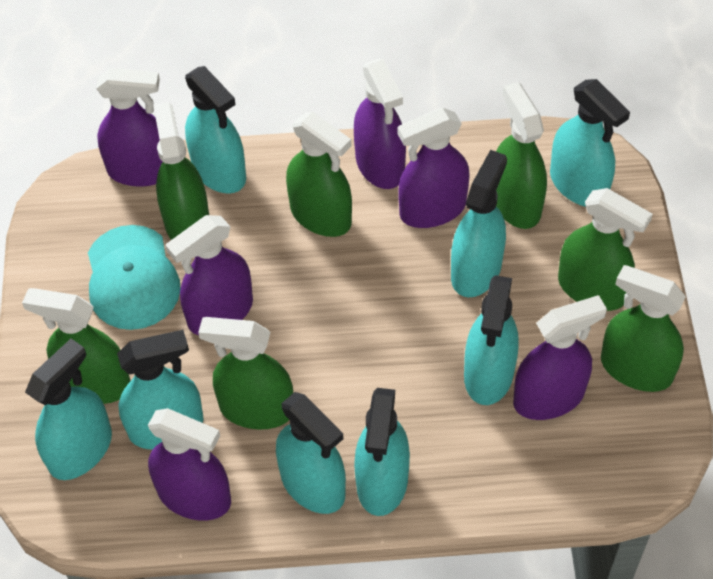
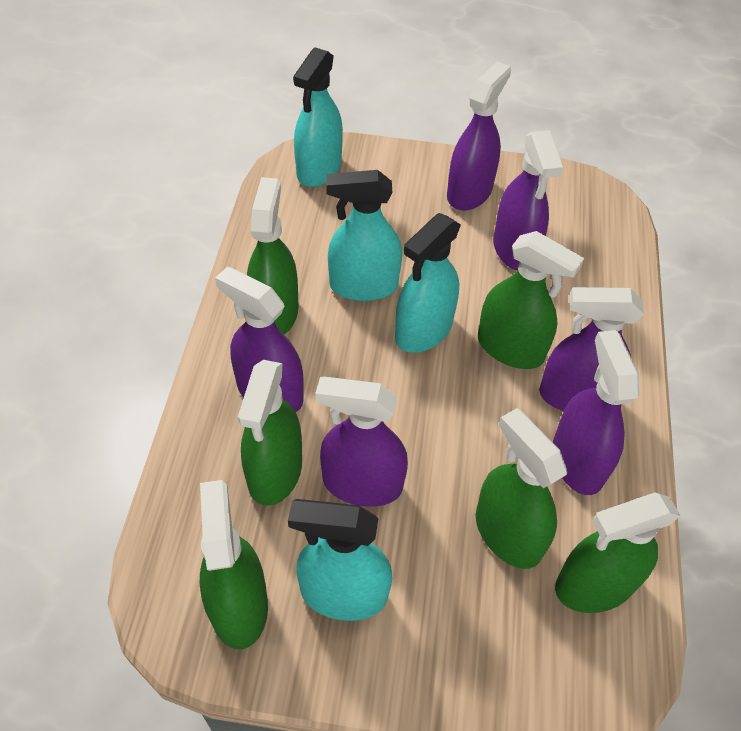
green spray bottle: [22,288,130,404] [153,102,209,240] [198,317,293,430] [286,112,352,237] [496,82,547,229] [558,188,653,311] [601,265,686,392] = 7 -> [200,480,268,649] [238,360,302,506] [247,177,298,334] [476,408,567,569] [478,231,584,369] [555,492,680,613] = 6
turquoise cap: [88,225,180,330] = 1 -> none = 0
turquoise spray bottle: [25,339,112,480] [117,330,204,450] [185,66,246,194] [276,392,346,514] [354,388,410,516] [451,150,507,297] [464,275,519,405] [550,79,630,207] = 8 -> [288,499,392,621] [293,47,343,187] [326,170,402,301] [395,213,461,353] = 4

